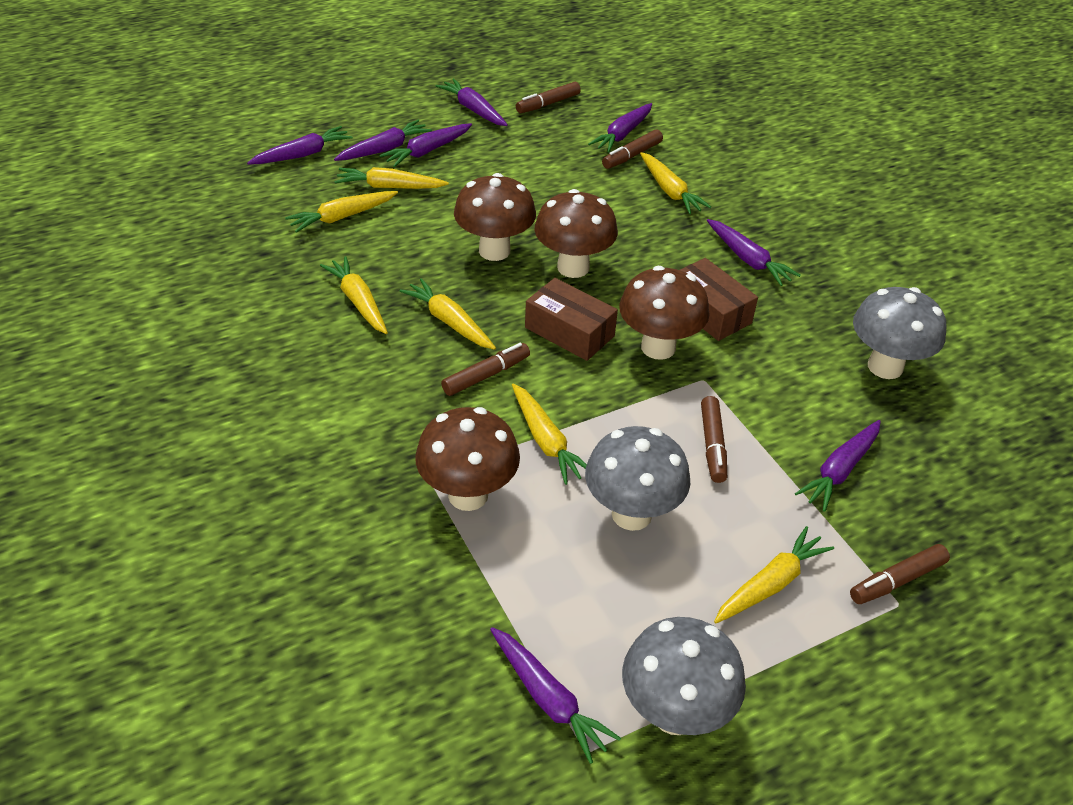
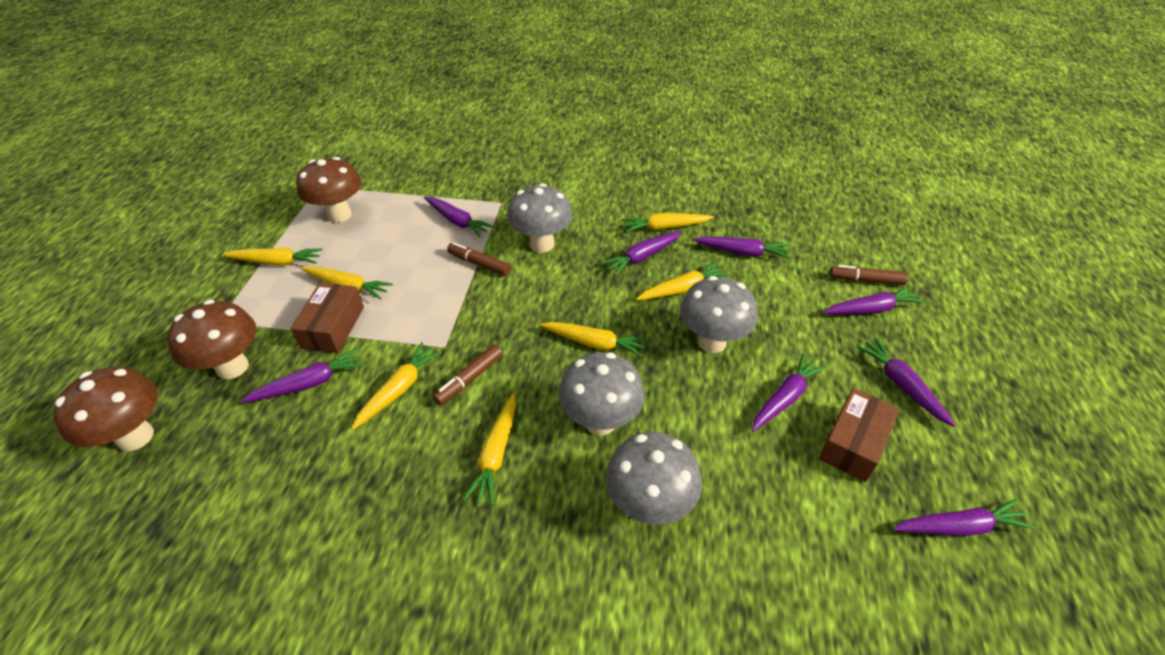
brown marker: [441,343,530,396] [516,82,581,113] [602,129,663,169] [701,396,727,483] [850,544,950,604] = 5 -> [433,345,503,405] [447,242,511,276] [829,265,908,285] = 3
brown mushroom: [415,407,520,511] [454,173,536,261] [535,189,618,278] [619,266,710,360] = 4 -> [53,367,158,451] [167,300,256,379] [296,157,362,223] = 3
grey mushroom: [585,426,690,531] [622,617,746,735] [853,287,946,379] = 3 -> [507,183,573,253] [559,352,645,436] [606,432,702,525] [680,276,757,353] = 4

